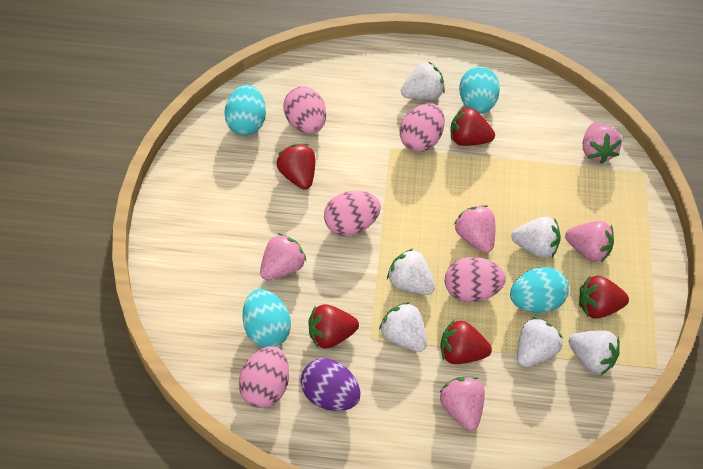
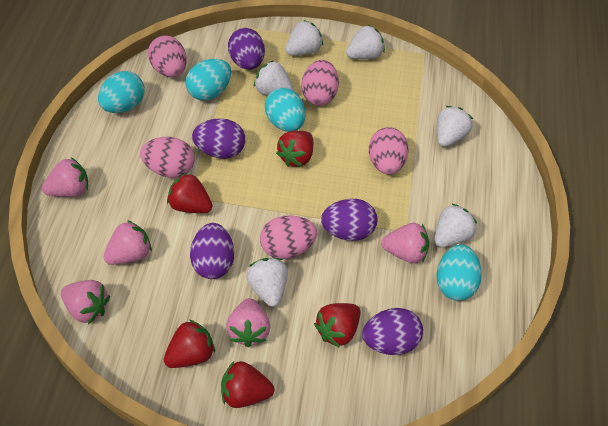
purple egg: [301,359,360,411] = 1 -> [190,223,234,279] [192,118,245,159] [228,28,265,70] [321,199,377,241] [362,308,423,355] = 5

